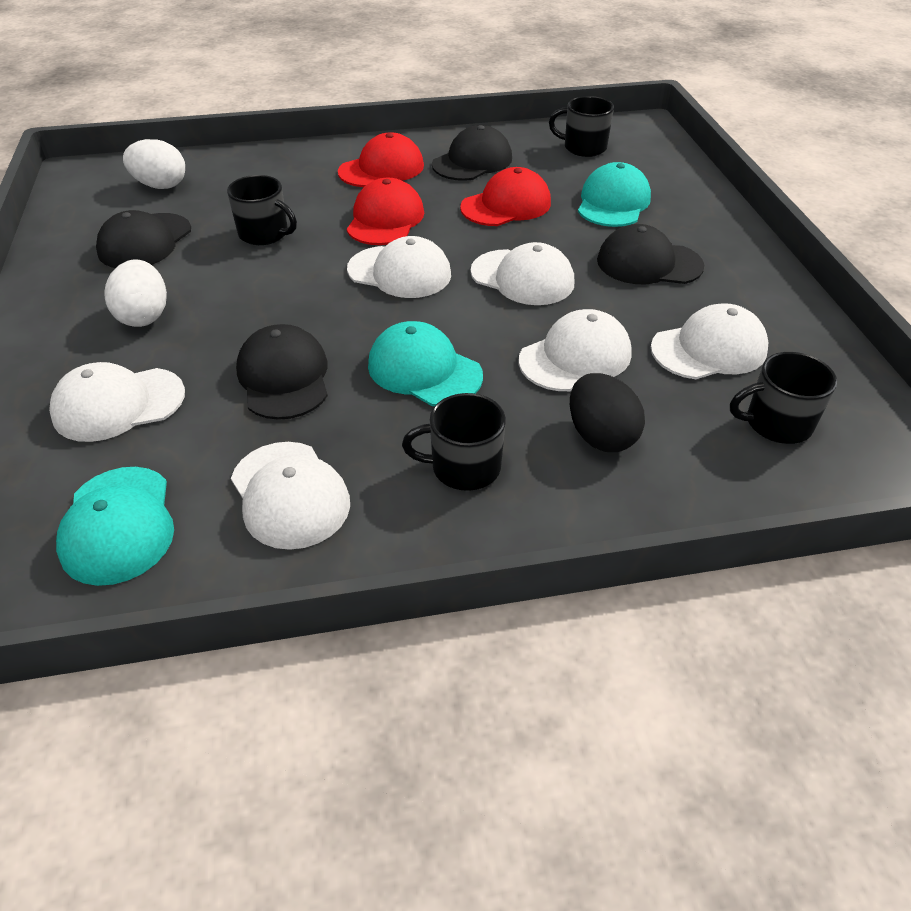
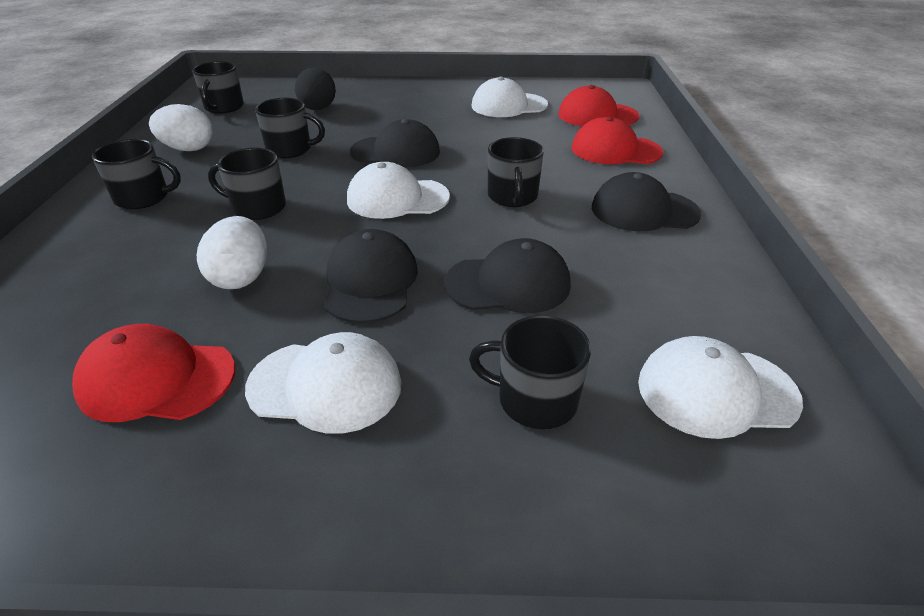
black mug: [227,175,297,245] [402,393,506,491] [549,96,614,157] [730,352,837,444] = 4 -> [92,139,181,209] [192,61,244,114] [208,148,286,220] [255,98,325,158] [469,315,591,429] [488,137,544,207] = 6
turquoise cap: [56,467,174,586] [368,321,483,406] [578,162,651,227] = 3 -> none = 0
white cap: [49,362,185,442] [231,442,350,550] [347,236,451,298] [471,242,574,305] [519,309,632,391] [651,304,768,379] = 6 -> [245,332,402,434] [347,162,450,219] [472,77,548,117] [638,336,803,439] = 4

